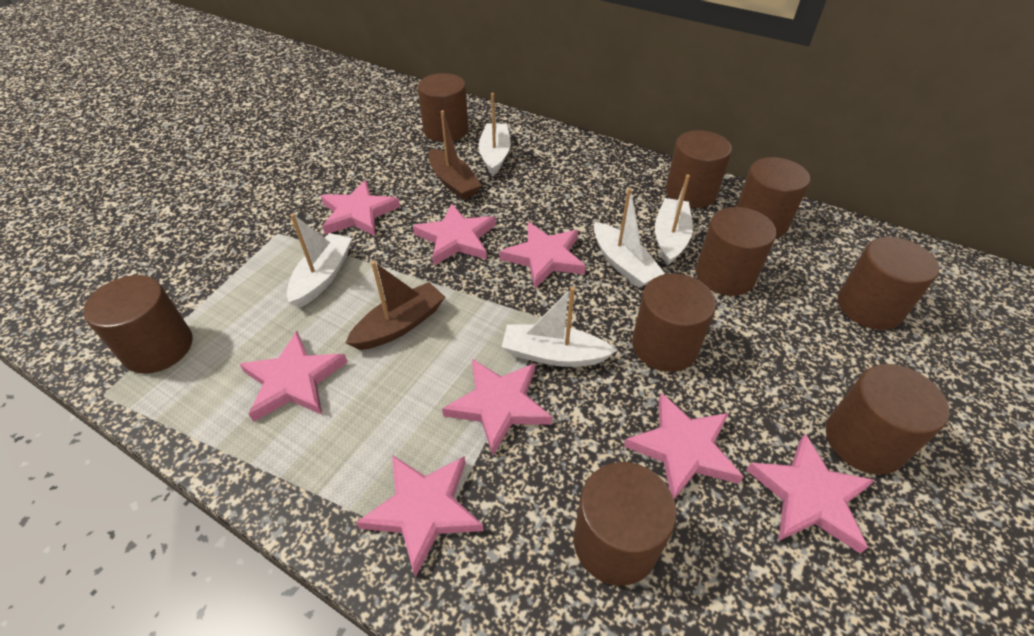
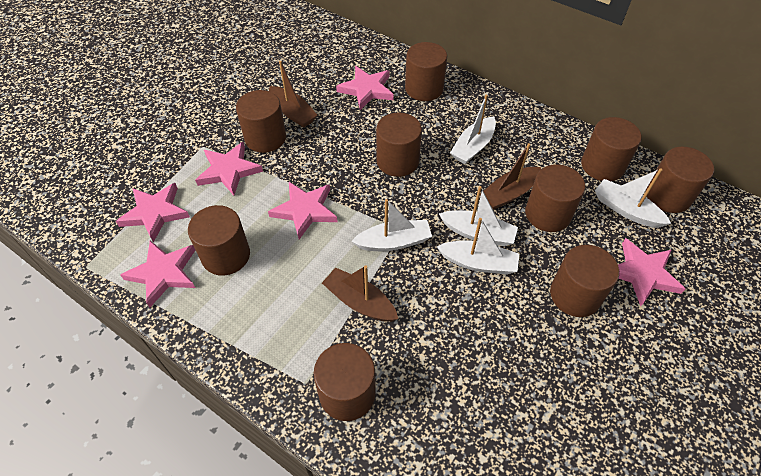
brown boat: [346,261,445,350] [429,110,482,200] = 2 -> [269,61,318,128] [322,266,398,322] [480,143,541,210] = 3
pink star: [239,331,347,422] [321,180,400,236] [356,455,484,577] [413,203,496,266] [442,359,552,456] [500,222,586,288] [624,393,744,500] [746,434,875,554] = 8 -> [116,183,190,242] [120,241,195,307] [195,142,263,196] [268,182,338,239] [336,66,394,110] [618,238,685,306] = 6

